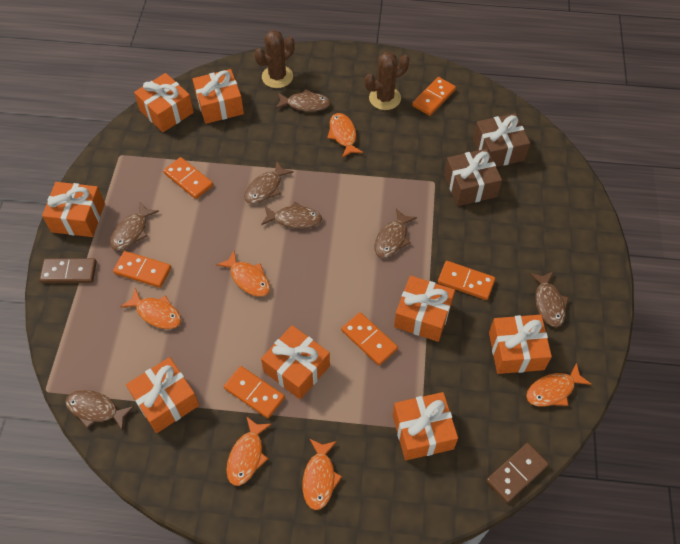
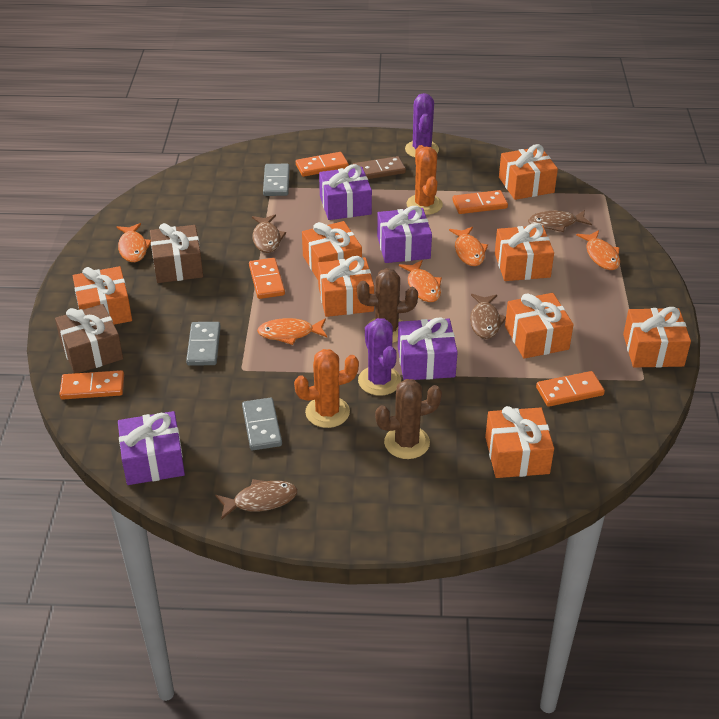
brown domino: [40,258,97,283] [486,443,549,503] = 2 -> [353,156,406,179] = 1
brown fish: [65,390,134,431] [110,202,159,251] [244,161,294,204] [261,202,322,229] [275,89,331,112] [374,208,417,258] [530,272,569,327] = 7 -> [215,479,297,520] [252,214,286,253] [470,294,506,339] [528,210,592,232] = 4
grey domino: none = 0 -> [186,322,221,366] [242,398,282,450] [263,164,290,196] = 3
orange cactus: none = 0 -> [294,349,359,428] [406,145,443,215] = 2
orange domino: [113,251,171,288] [163,157,213,199] [224,366,285,418] [341,312,398,366] [412,77,456,116] [438,261,495,300] = 6 -> [59,370,124,400] [249,258,285,299] [296,152,349,177] [452,190,508,214] [536,371,605,407] = 5
orange fish: [120,288,181,329] [216,251,270,297] [226,416,272,486] [302,438,342,510] [327,113,363,158] [526,362,592,407] = 6 -> [116,223,151,262] [257,318,327,345] [399,260,442,302] [449,227,488,266] [576,230,620,270] = 5
purple cactus: none = 0 -> [358,318,401,396] [405,93,439,158] = 2
purple gift: none = 0 -> [118,411,185,485] [319,164,372,220] [377,206,432,263] [398,317,458,380] = 4

